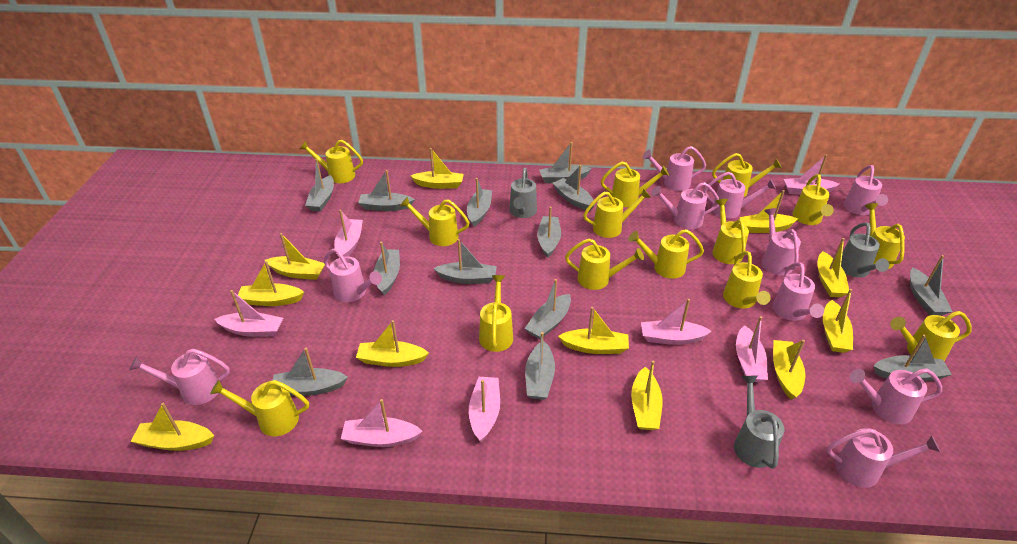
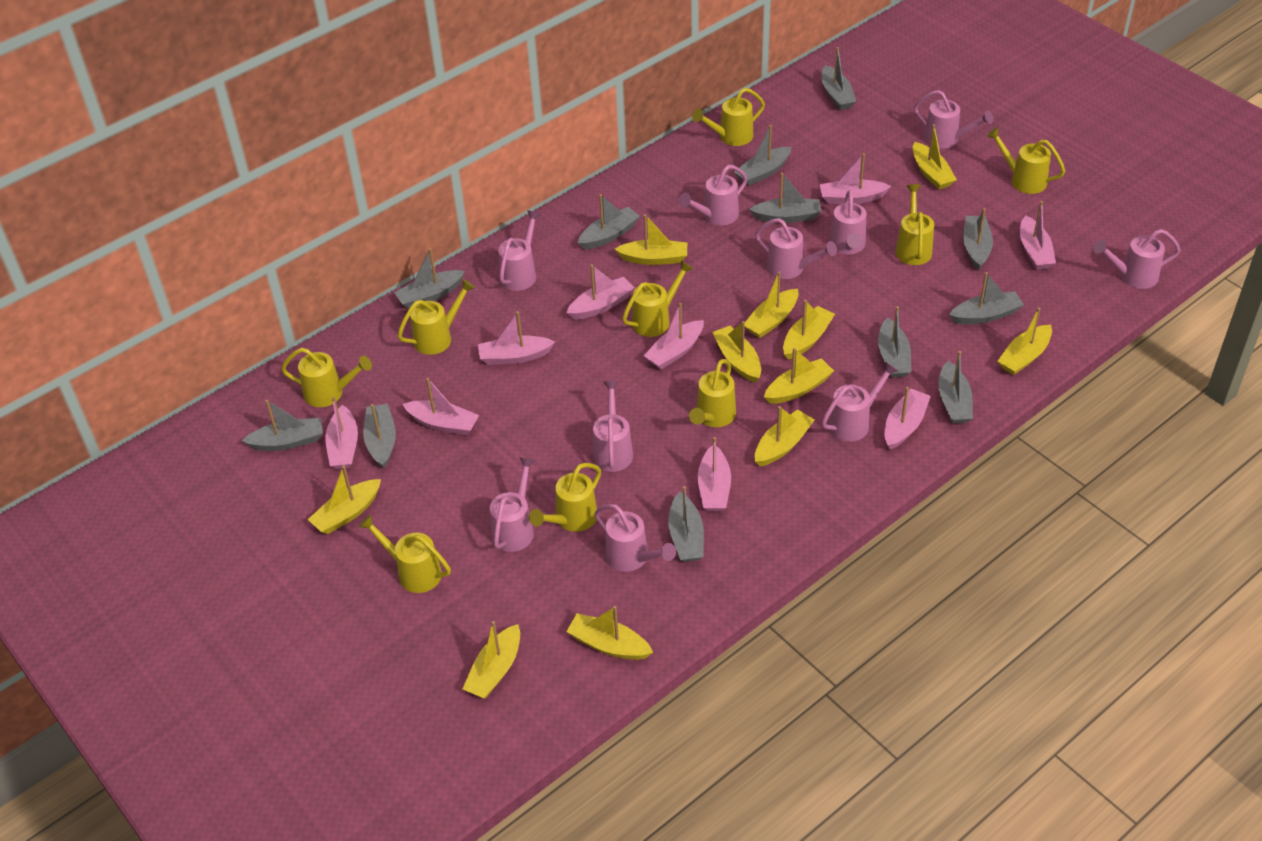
grey boat: [273,348,348,396] [305,159,334,212] [358,170,415,211] [374,242,400,296] [433,239,497,284] [467,178,492,227] [524,279,571,339] [525,332,555,400] [537,206,561,258] [539,142,592,183] [553,165,595,211] [874,335,952,381] [910,255,952,316] = 13 -> [241,400,323,451] [363,404,396,468] [394,248,465,308] [578,194,640,250] [668,486,704,562] [734,125,791,186] [749,173,821,223] [822,47,857,110] [878,306,911,378] [938,351,973,423] [949,272,1024,324] [963,208,993,270] = 12
grey watering can: [509,168,537,218] [734,376,784,469] [841,222,889,278] = 3 -> none = 0
pink boat: [215,290,283,337] [334,209,363,257] [341,399,423,447] [469,377,500,442] [641,299,711,345] [736,316,768,382] [784,155,839,195] = 7 -> [325,396,358,469] [403,378,479,435] [478,311,555,365] [566,264,635,319] [643,303,704,369] [698,437,731,511] [820,153,891,204] [885,387,931,450] [1020,201,1056,270] = 9
yellow watering can: [210,380,309,436] [300,140,363,183] [400,197,470,246] [479,275,513,352] [565,239,644,290] [583,188,651,238] [601,162,669,207] [629,229,704,279] [712,153,782,197] [712,199,749,264] [723,251,771,309] [792,174,834,225] [865,203,905,269] [890,311,972,362] = 14 -> [281,348,372,407] [359,514,451,593] [398,279,475,355] [529,463,601,532] [622,261,693,337] [689,359,736,427] [692,88,765,146] [896,184,934,265] [987,127,1065,194] = 9

